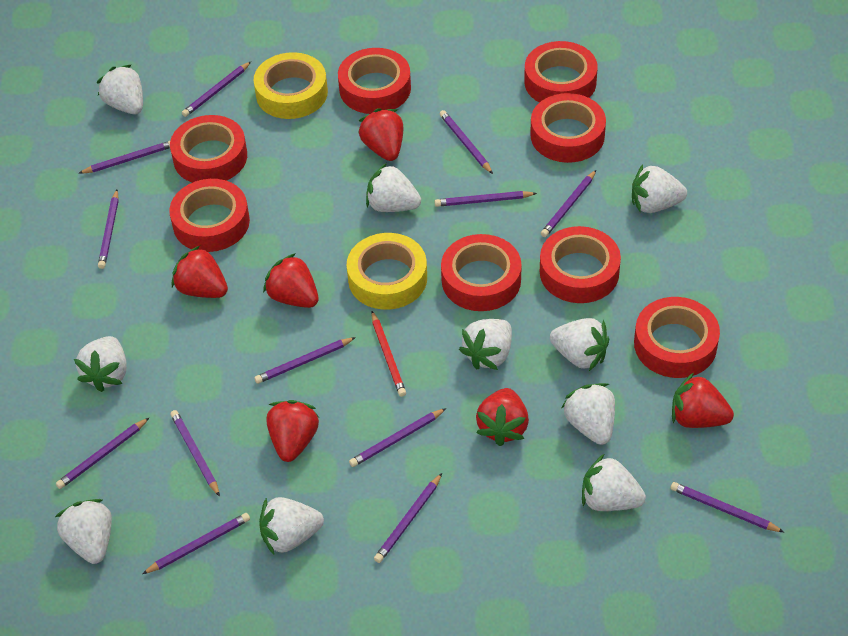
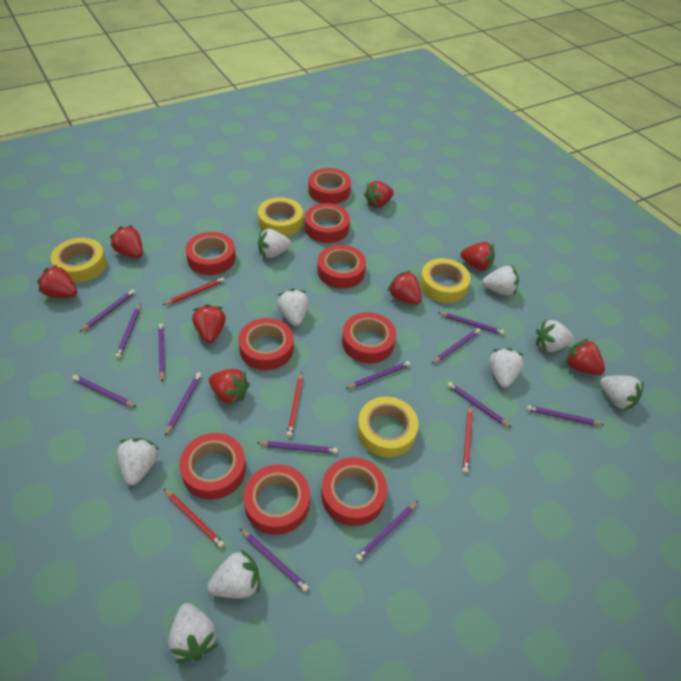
red pencil: [371,311,406,397] = 1 -> [163,277,225,305] [163,488,225,548] [287,372,303,437] [463,405,473,473] = 4
red strawberry: [172,246,228,298] [263,253,319,308] [266,400,319,462] [358,108,403,161] [476,388,529,446] [672,373,734,428] = 6 -> [37,265,77,298] [109,225,143,258] [192,304,226,343] [209,369,250,406] [364,181,394,208] [387,271,422,305] [460,242,495,271] [565,338,605,375] = 8
red tape: [169,179,250,252] [170,115,247,183] [338,48,411,114] [441,234,522,311] [524,41,598,103] [530,93,606,163] [540,226,621,303] [634,297,720,378] = 8 -> [179,433,246,499] [186,232,236,275] [238,318,294,370] [243,465,310,535] [305,203,350,243] [308,168,351,204] [317,245,366,289] [321,457,387,526] [342,312,396,363] = 9
white strawberry: [55,499,112,564] [74,336,127,392] [96,65,143,114] [259,497,324,555] [366,163,421,212] [459,319,512,370] [550,318,609,371] [562,383,615,445] [582,454,646,511] [632,165,687,213] = 10 -> [117,438,159,485] [168,603,218,663] [207,549,260,598] [258,229,292,258] [277,289,309,326] [482,266,519,295] [489,348,524,388] [536,319,574,352] [600,375,644,411] = 9
yellow tape: [254,52,328,119] [347,233,427,310] = 2 -> [51,238,107,283] [258,197,303,236] [357,397,418,457] [420,258,471,303] = 4

